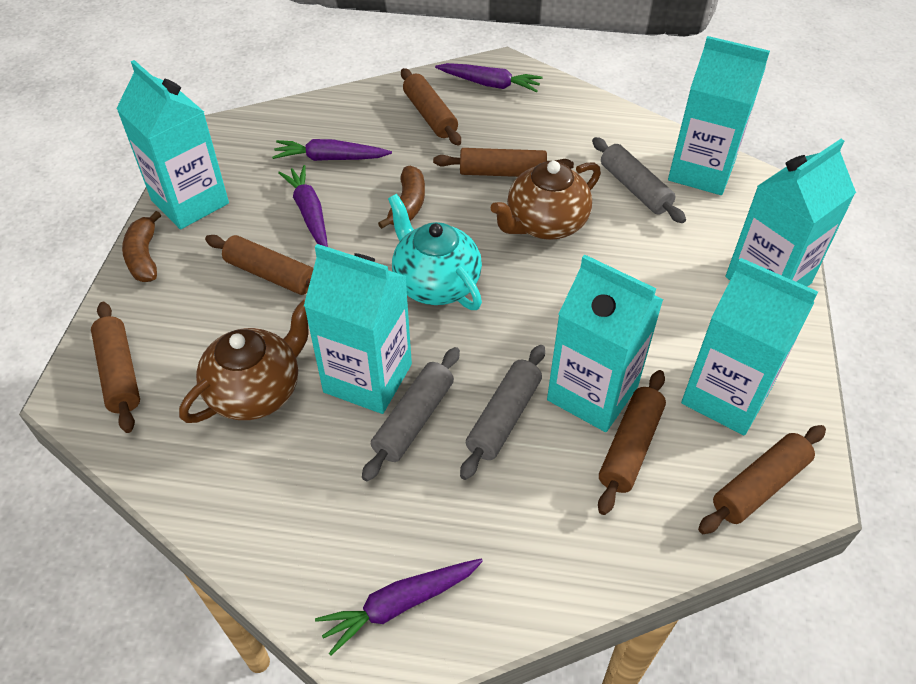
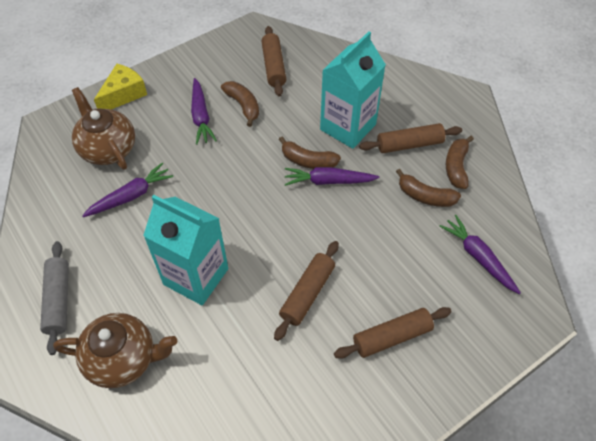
brown banana: [122,211,161,282] [378,166,425,229] = 2 -> [221,81,259,127] [279,137,341,169] [396,169,461,207] [446,136,474,189] = 4
brown rolling pin: [91,302,140,433] [205,235,313,295] [401,68,461,145] [433,148,574,177] [598,370,666,515] [698,425,826,534] = 6 -> [261,26,286,97] [274,241,339,341] [334,307,452,359] [359,123,462,153] = 4
grey rolling pin: [362,347,460,481] [460,345,545,480] [592,137,686,223] = 3 -> [40,241,69,355] = 1
turquoise carton: [116,60,229,229] [304,244,412,414] [547,255,664,432] [668,36,770,195] [681,258,818,435] [726,139,856,287] = 6 -> [143,195,228,305] [320,31,386,149] = 2
turquoise teapot: [388,194,482,310] = 1 -> none = 0
yellow cheese: none = 0 -> [94,64,147,109] = 1

